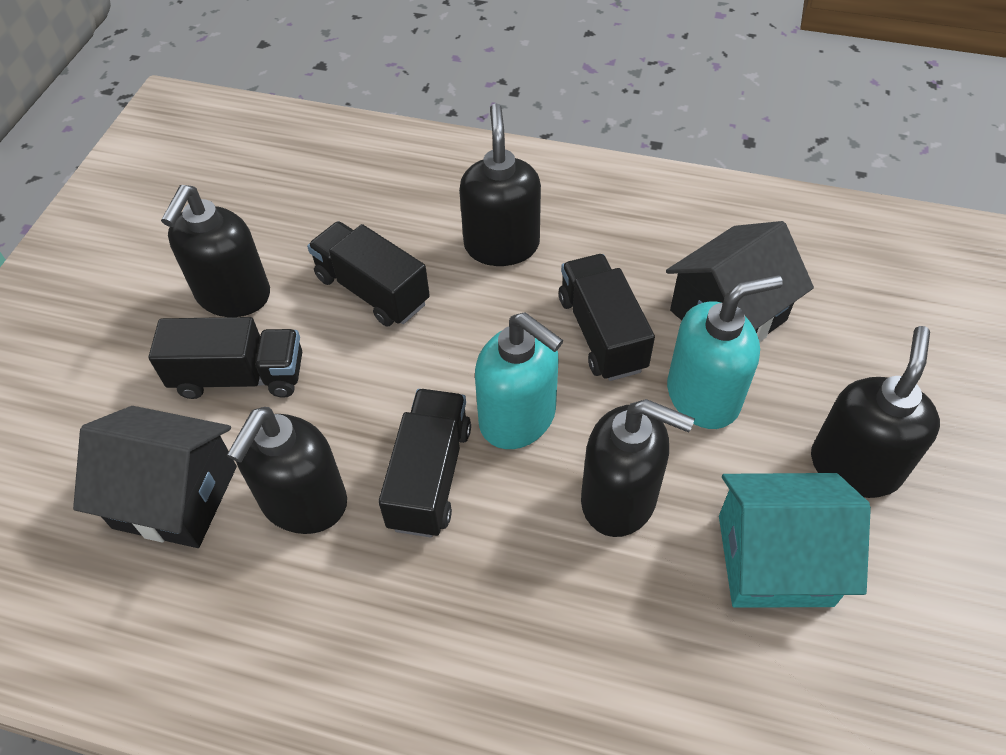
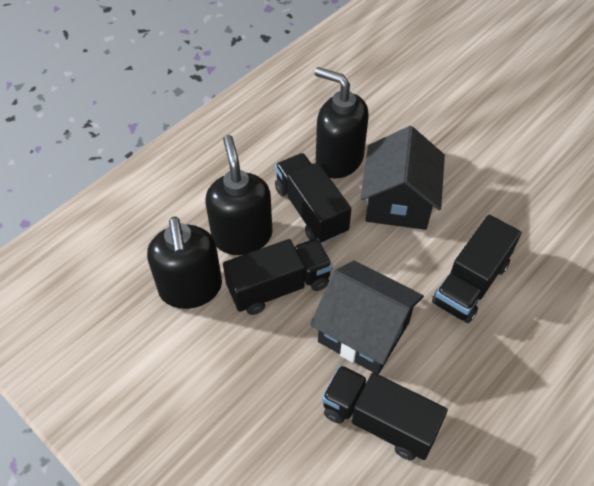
black soap dispenser: [161,185,270,317] [227,407,347,534] [459,103,541,266] [581,399,695,537] [811,326,940,498] = 5 -> [147,217,222,309] [205,135,272,255] [315,67,369,178] = 3
turquoise house: [719,473,871,608] = 1 -> none = 0
turquoise soap dispenser: [475,312,563,449] [667,275,783,429] = 2 -> none = 0

